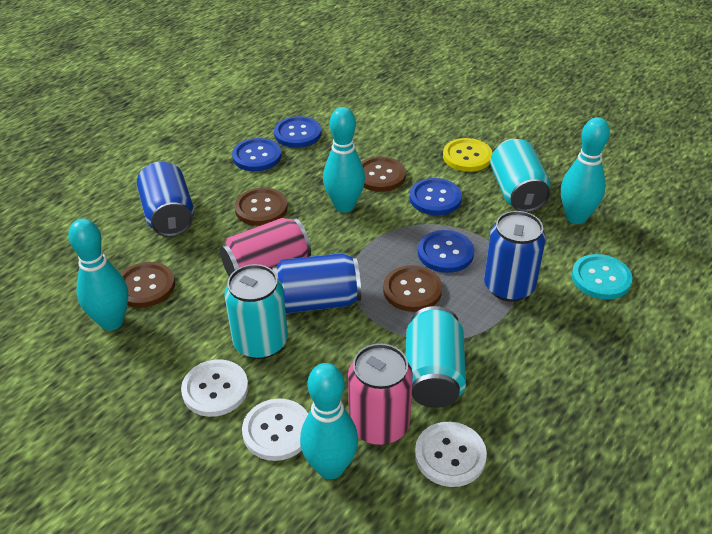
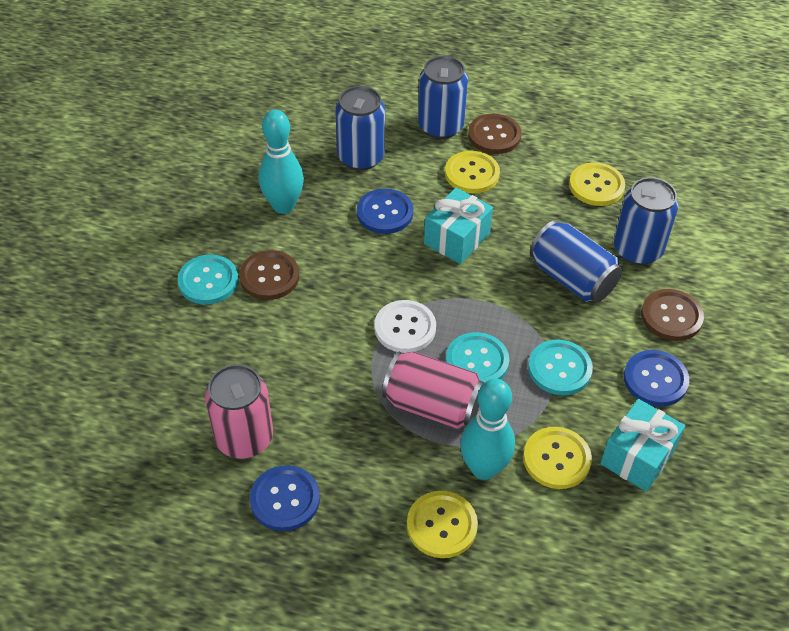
blue button: [232,138,282,171] [274,116,321,148] [410,178,462,215] [418,230,474,273] = 4 -> [250,465,320,531] [357,189,413,234] [624,350,689,406] = 3
blue can: [137,162,194,237] [272,253,361,313] [484,211,546,302] = 3 -> [335,86,385,170] [418,56,468,139] [530,220,622,302] [614,177,678,265] = 4
brown button: [121,262,175,308] [234,188,288,226] [361,156,406,192] [383,265,442,312] = 4 -> [239,250,299,300] [468,114,521,154] [641,289,704,341] = 3
turquoise bowling pin: [68,219,129,330] [300,363,358,479] [323,107,365,213] [561,117,610,224] = 4 -> [259,110,304,214] [460,379,515,480] = 2
turquoise button: [572,254,632,300] = 1 -> [177,255,239,305] [446,332,509,382] [528,339,593,395] = 3
turquoise can: [224,264,288,359] [406,306,466,408] [490,139,551,212] = 3 -> none = 0
turquoise gift: none = 0 -> [424,187,493,264] [600,399,685,492] = 2
white button: [181,359,248,417] [242,399,308,461] [415,422,487,487] = 3 -> [374,300,436,353] = 1
yellow button: [443,138,492,172] = 1 -> [407,491,478,558] [445,151,500,193] [523,427,592,489] [569,162,625,206] = 4

